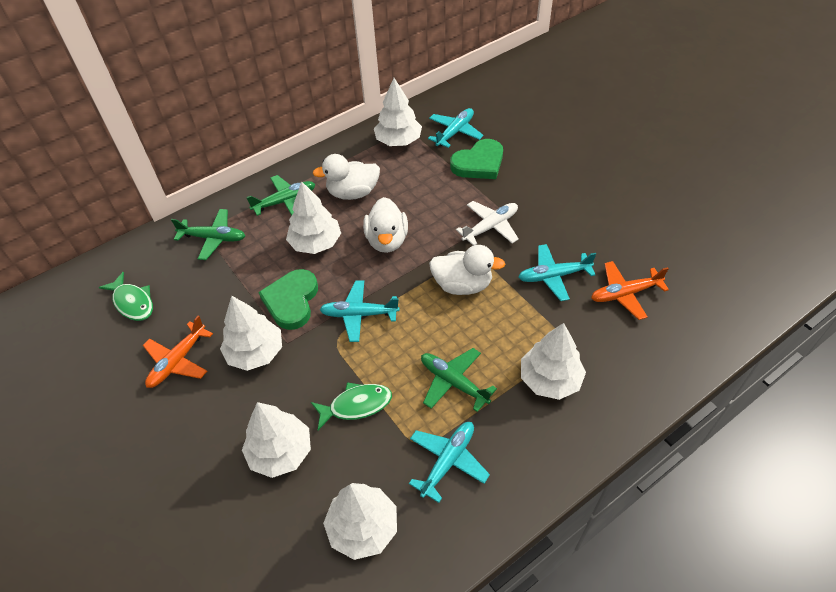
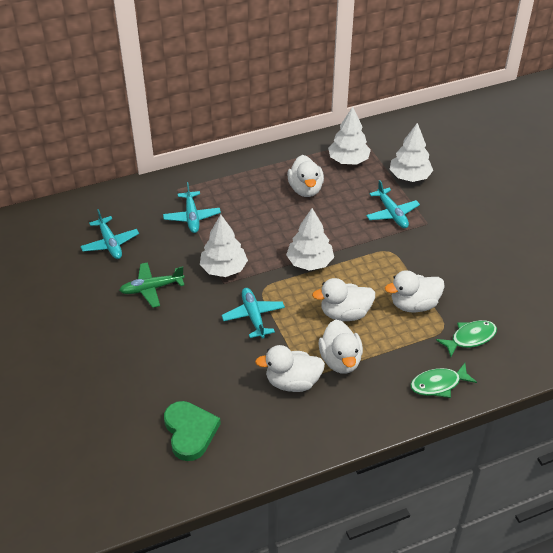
green heart: [258,269,318,330] [450,139,503,179] = 2 -> [164,401,221,461] = 1
green plane: [171,209,245,260] [246,175,315,216] [421,348,497,412] = 3 -> [119,262,185,308] = 1
orange plane: [143,316,213,388] [591,261,669,320] = 2 -> none = 0
white duck: [313,154,380,200] [363,197,408,253] [429,245,505,295] = 3 -> [255,345,325,392] [287,155,324,197] [312,278,375,321] [319,319,363,374] [385,270,445,313] = 5
white plane: [456,201,519,246] = 1 -> none = 0
white tree: [220,296,282,371] [242,402,311,478] [286,181,341,254] [323,483,397,560] [374,78,422,146] [521,323,586,400] = 6 -> [200,214,248,277] [286,208,334,271] [328,107,371,165] [389,123,433,182] = 4

